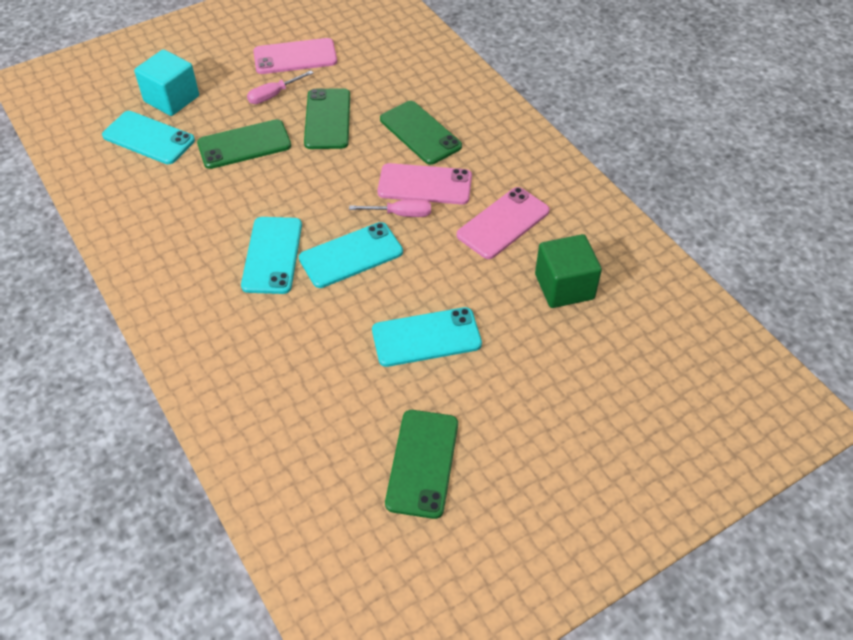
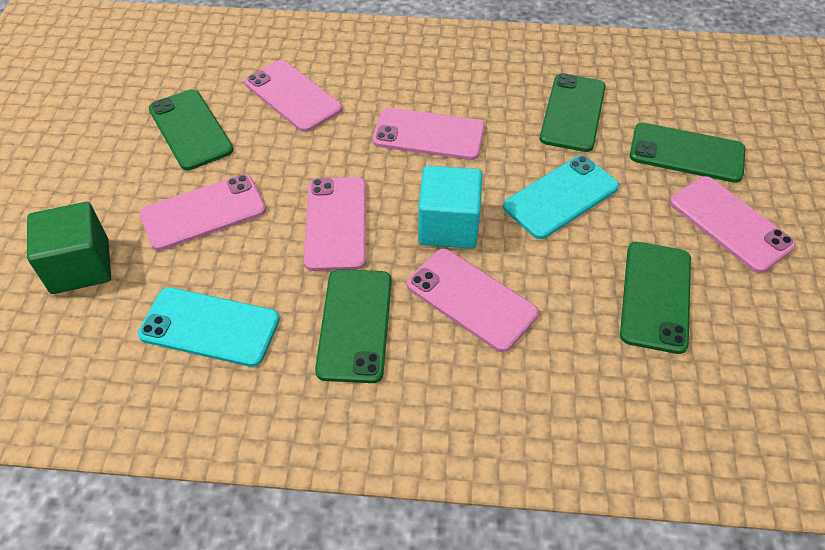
green phone: [197,119,291,169] [304,88,350,149] [380,101,462,165] [385,410,458,519] = 4 -> [149,89,234,170] [315,269,392,383] [540,73,606,152] [620,242,691,354] [630,123,745,183] = 5
pink phone: [253,38,337,74] [377,163,472,205] [457,187,550,259] = 3 -> [140,174,266,251] [245,60,342,132] [304,177,366,271] [373,108,485,160] [407,249,539,352] [670,176,796,273] = 6
pink screwdriver: [247,71,313,104] [349,199,431,217] = 2 -> none = 0
turquoise phone: [102,111,195,164] [241,217,302,294] [299,222,403,288] [372,307,482,367] = 4 -> [138,287,280,367] [503,155,619,239] = 2

